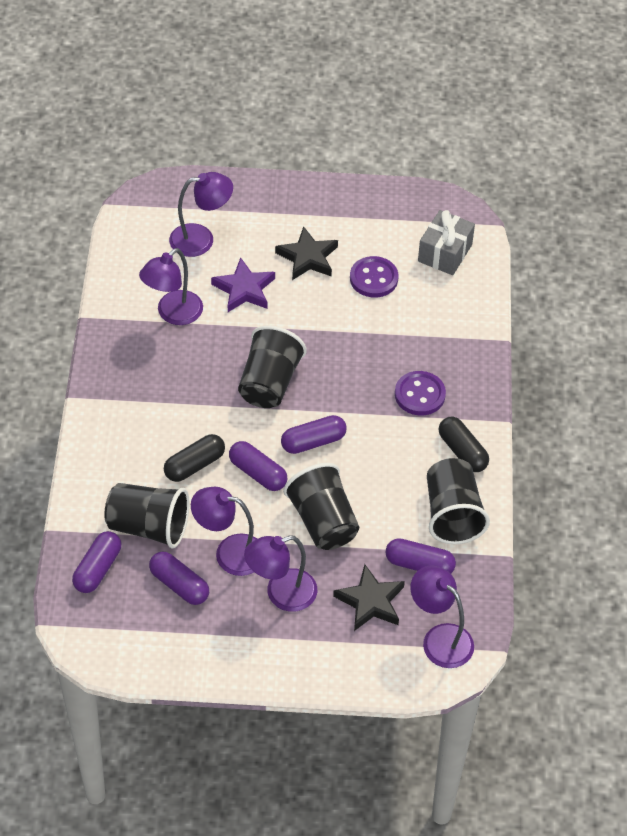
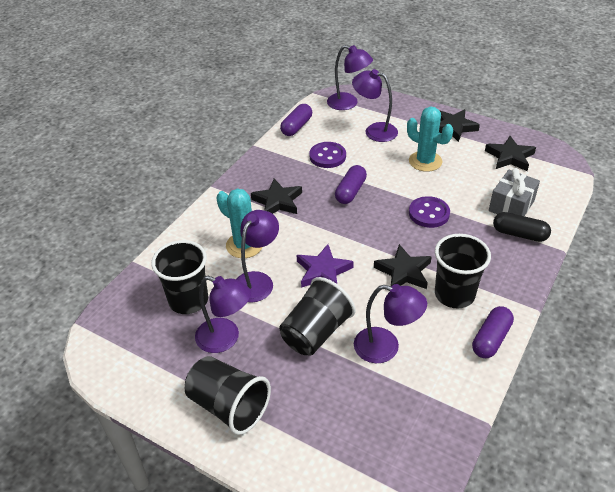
black capsule: [164,434,225,482] [439,417,489,472] = 2 -> [493,212,551,242] = 1
black star: [275,226,338,280] [333,564,405,631] = 2 -> [251,179,302,214] [374,244,432,289] [439,109,480,142] [485,136,536,171] = 4
purple capsule: [72,531,121,593] [149,552,209,605] [229,441,287,491] [281,415,347,454] [385,538,456,574] = 5 -> [280,104,312,136] [335,165,367,204] [472,306,514,358] = 3
turquoise cactus: none = 0 -> [216,188,262,258] [407,107,453,172] = 2

